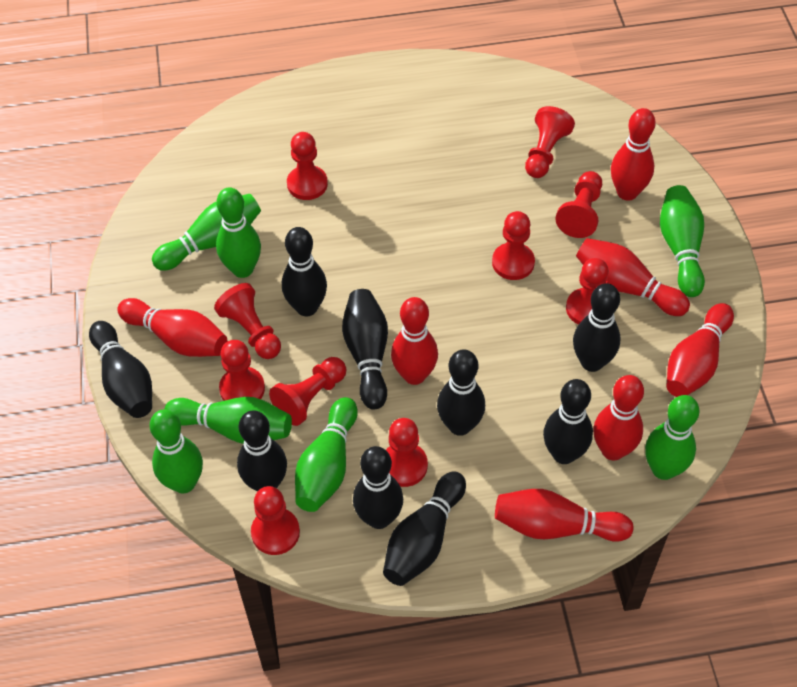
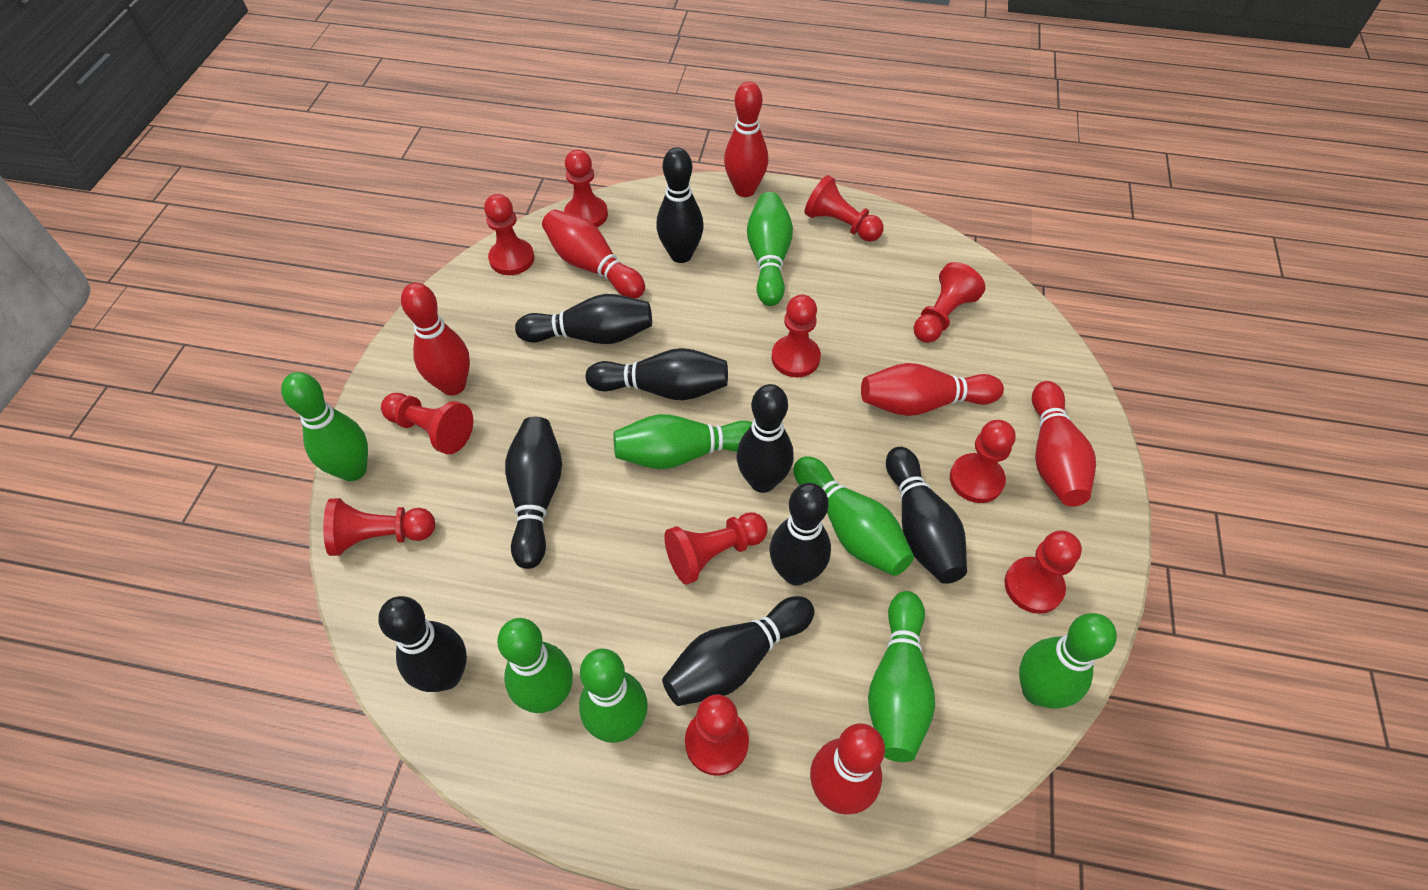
green bowling pin: [150,410,203,493] [152,194,261,271] [164,397,292,444] [216,187,261,278] [295,397,358,512] [645,395,699,480] [660,185,705,297] = 7 -> [281,372,368,481] [497,618,573,713] [579,649,648,743] [614,414,752,469] [747,192,793,306] [793,456,914,576] [868,591,935,762] [1019,613,1117,708] = 8
red bowling pin: [117,298,227,357] [391,297,438,385] [495,489,633,542] [576,238,690,316] [594,375,644,460] [611,108,656,201] [666,303,734,397] = 7 -> [401,283,470,395] [542,209,645,299] [724,81,768,197] [810,723,885,815] [861,363,1004,416] [1032,381,1096,506] = 6
red pawn: [214,283,281,359] [219,340,265,401] [251,486,300,555] [269,357,347,426] [287,132,328,200] [386,418,428,487] [492,211,535,280] [525,106,575,178] [555,171,602,238] [566,258,609,325] = 10 -> [323,498,435,556] [381,393,473,454] [484,194,534,275] [564,150,608,227] [664,512,768,585] [685,694,749,776] [772,295,821,377] [804,175,884,242] [913,262,985,343] [950,420,1016,503] [1004,530,1082,614] = 11

